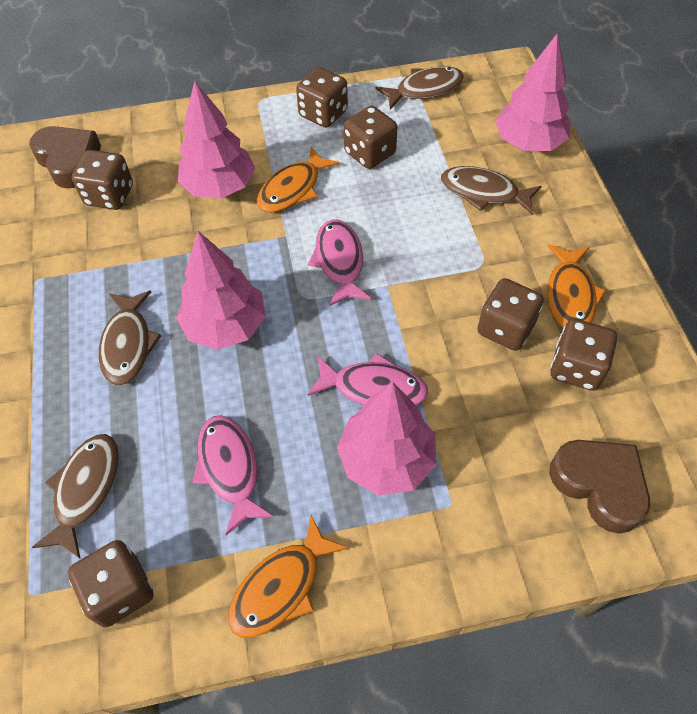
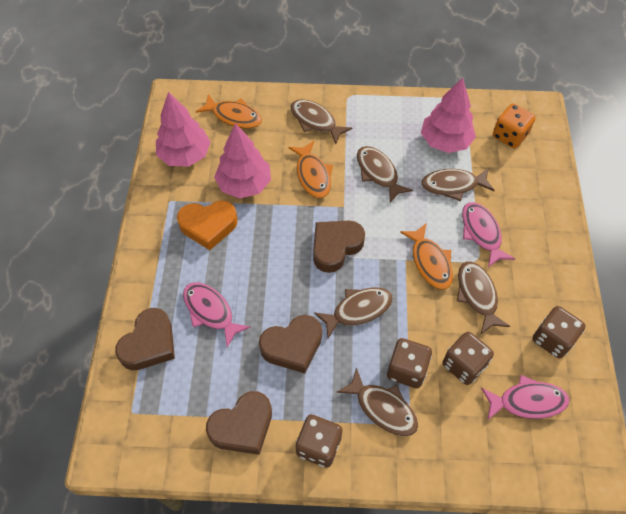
brown dice: [68,540,154,627] [72,150,133,210] [296,67,348,128] [344,106,397,169] [477,278,544,351] [550,319,617,391] = 6 -> [296,415,342,468] [387,338,432,388] [442,332,494,385] [532,306,586,358] = 4
brown fish: [32,434,119,559] [99,290,161,386] [375,66,464,110] [441,166,542,215] = 4 -> [291,99,352,144] [314,287,393,338] [337,367,418,436] [357,146,413,203] [421,169,495,201] [457,262,510,334] = 6
brown heart: [29,126,101,188] [549,440,650,533] = 2 -> [115,308,175,370] [206,391,272,455] [259,315,322,373] [313,220,365,273] = 4
orange dice: none = 0 -> [493,104,536,148] = 1
orange heart: none = 0 -> [177,201,238,250] = 1
pink tree: [176,231,266,350] [177,81,255,199] [337,382,436,496] [495,34,571,151] = 4 -> [156,92,211,167] [214,123,271,198] [421,77,476,153] = 3

